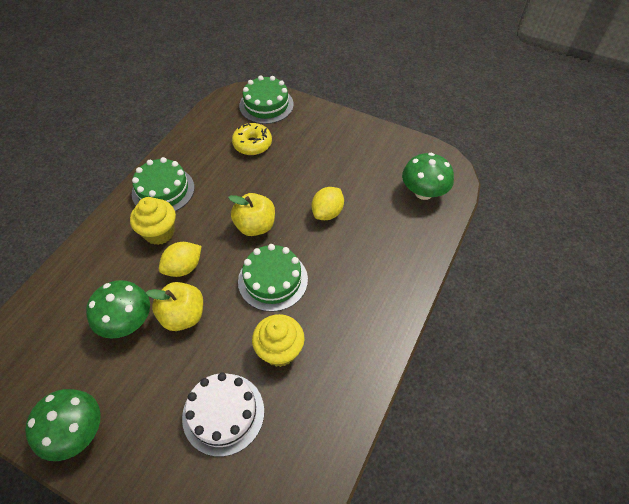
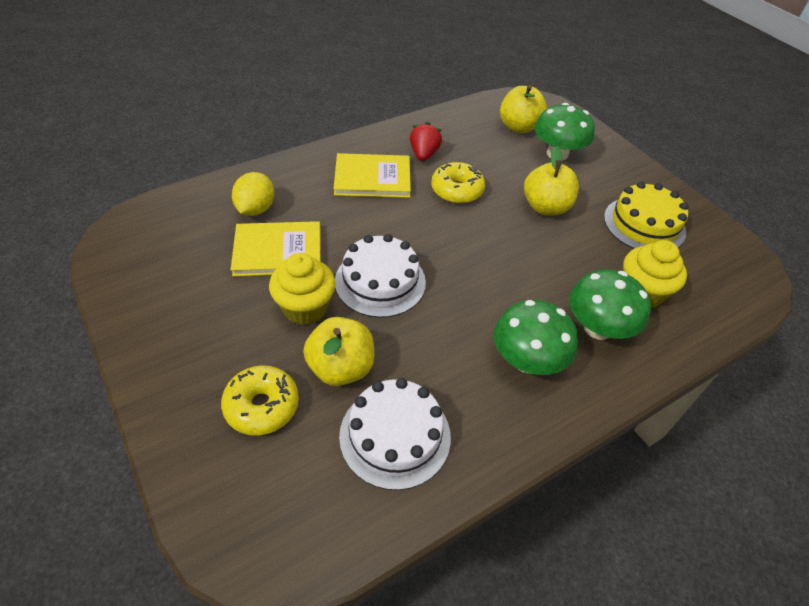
green cake: [132,157,195,211] [238,244,308,312] [239,76,294,124] = 3 -> none = 0
red strawberry: none = 0 -> [410,122,442,161] = 1
white cake: [182,372,264,457] = 1 -> [335,234,426,318] [339,378,451,490] = 2
yellow apple: [146,282,203,331] [228,193,275,236] = 2 -> [303,317,374,386] [500,85,548,134] [524,146,579,216] = 3
yellow book: none = 0 -> [231,221,321,276] [334,153,411,198] = 2
yellow cake: none = 0 -> [604,182,689,249] = 1
yellow donut: [232,123,272,155] = 1 -> [221,365,299,436] [431,162,485,204] = 2
yellow lemon: [159,242,202,277] [312,187,344,220] = 2 -> [232,172,274,216] = 1

